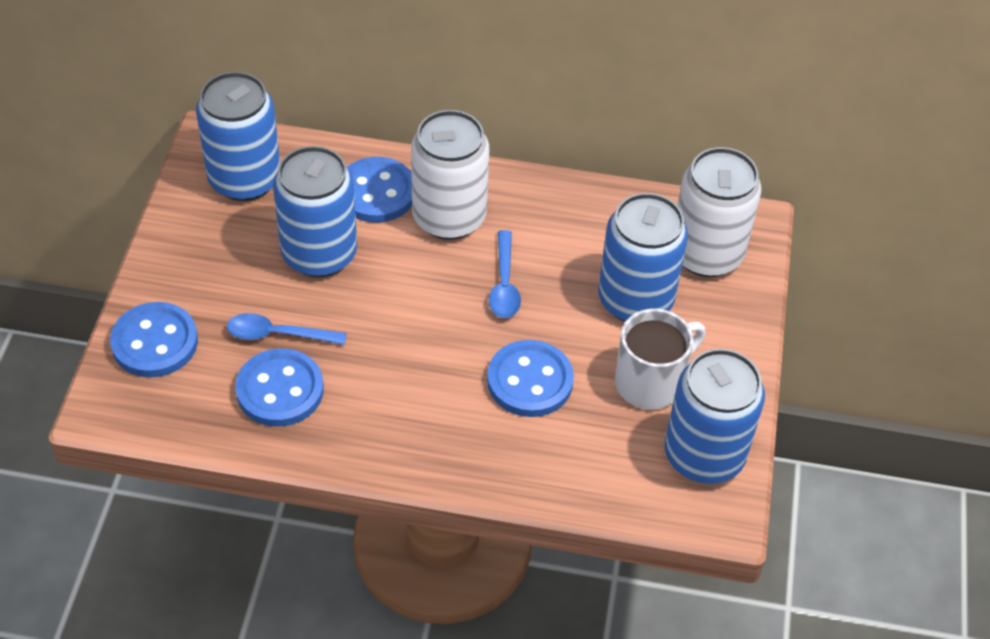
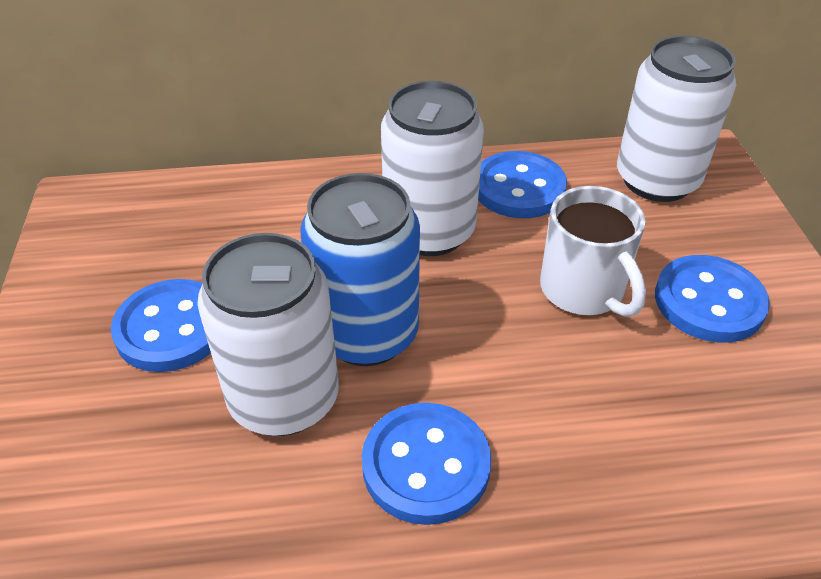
blue can: [196,72,280,201] [273,146,357,277] [598,193,688,322] [665,349,765,484] = 4 -> [300,173,420,366] = 1
blue spoon: [227,313,347,345] [489,230,521,318] = 2 -> none = 0
white can: [411,110,489,240] [678,147,762,277] = 2 -> [197,233,339,436] [381,81,484,256] [617,36,736,202] = 3

